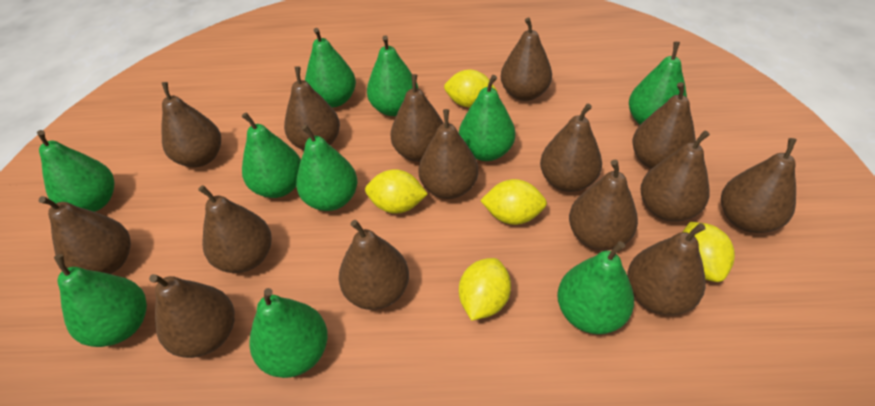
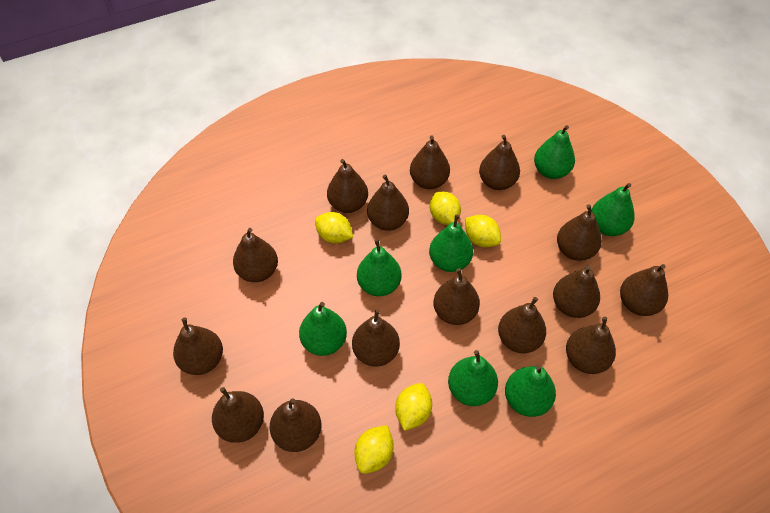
green pear: [37,130,115,212] [54,254,147,347] [242,113,301,198] [249,288,328,378] [296,125,357,211] [305,28,356,107] [367,35,418,116] [459,75,515,161] [557,241,634,334] [629,42,687,125] = 10 -> [299,302,347,356] [357,239,402,296] [429,214,473,272] [448,350,498,406] [505,365,556,417] [534,125,575,179] [591,183,635,236] = 7

